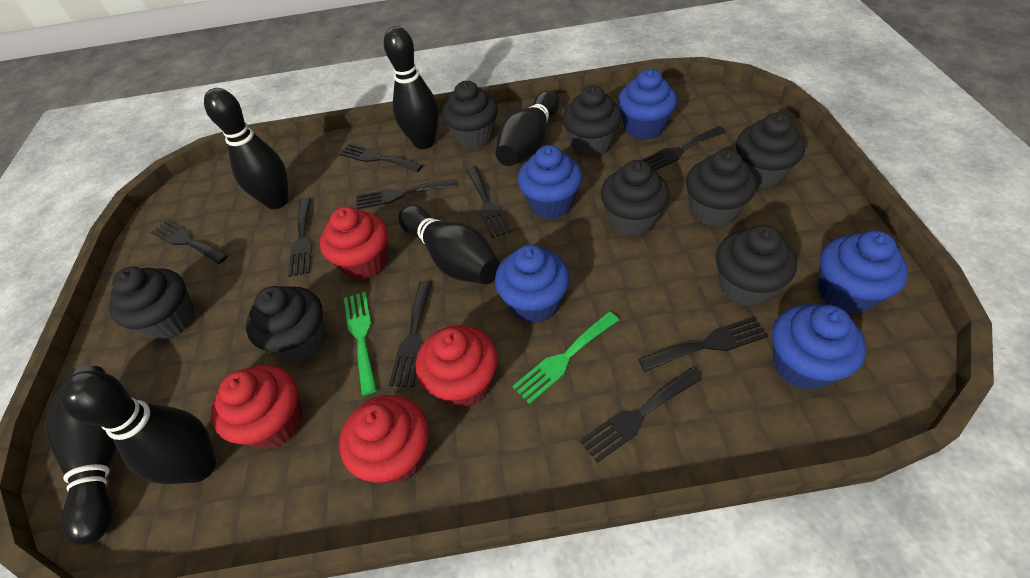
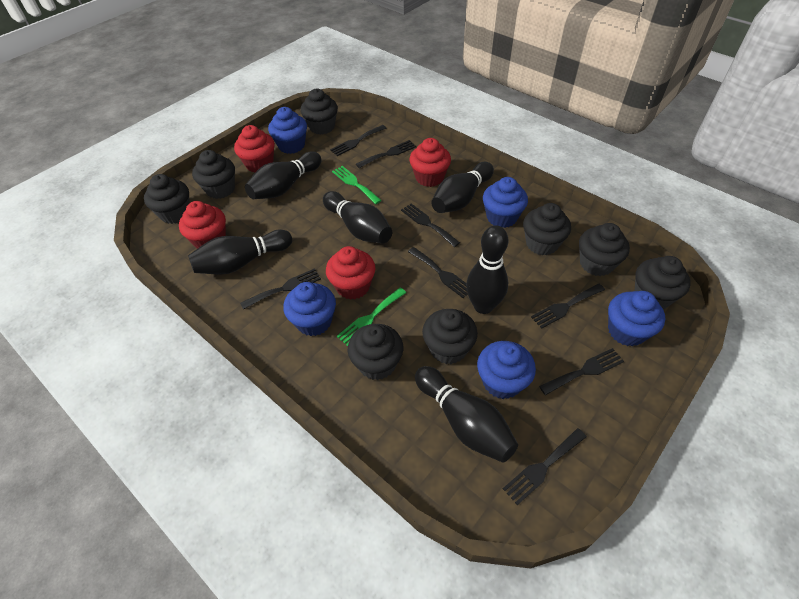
black fork: [151,220,228,264] [288,198,312,277] [339,143,423,172] [356,179,455,209] [389,281,432,387] [466,166,511,238] [580,368,702,463] [638,317,768,372] [642,126,726,171] = 9 -> [240,268,321,310] [330,125,387,156] [356,140,416,168] [401,204,460,247] [408,247,468,298] [503,428,587,505] [531,284,605,329] [539,348,624,395] = 8

